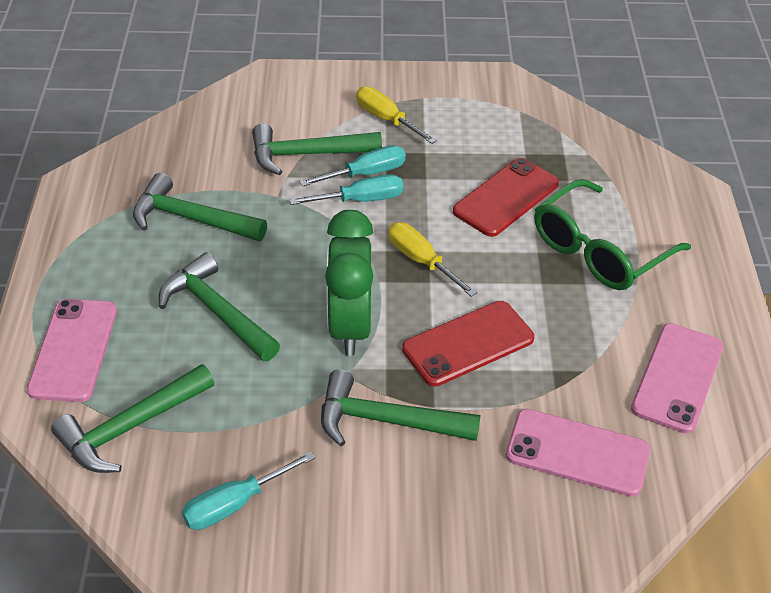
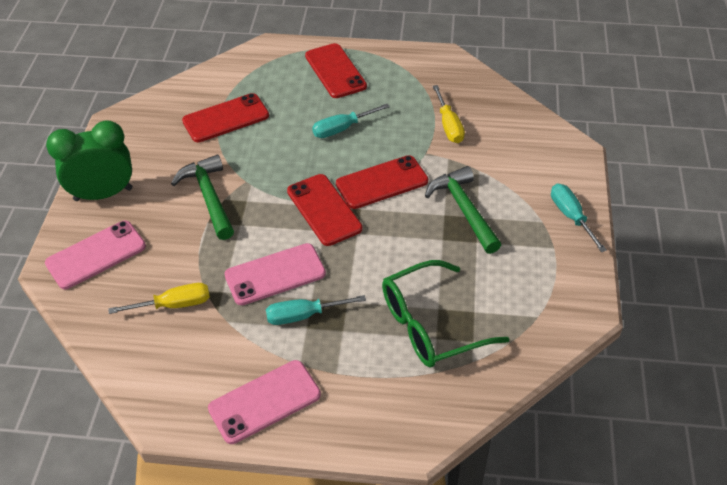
green hammer: [51,364,214,473] [133,173,267,241] [159,252,280,361] [252,124,382,175] [321,370,481,446] = 5 -> [171,155,234,240] [425,166,501,254] = 2
red phone: [402,301,534,387] [453,158,559,237] = 2 -> [182,93,269,142] [287,174,363,246] [305,43,367,98] [336,155,428,209] = 4

